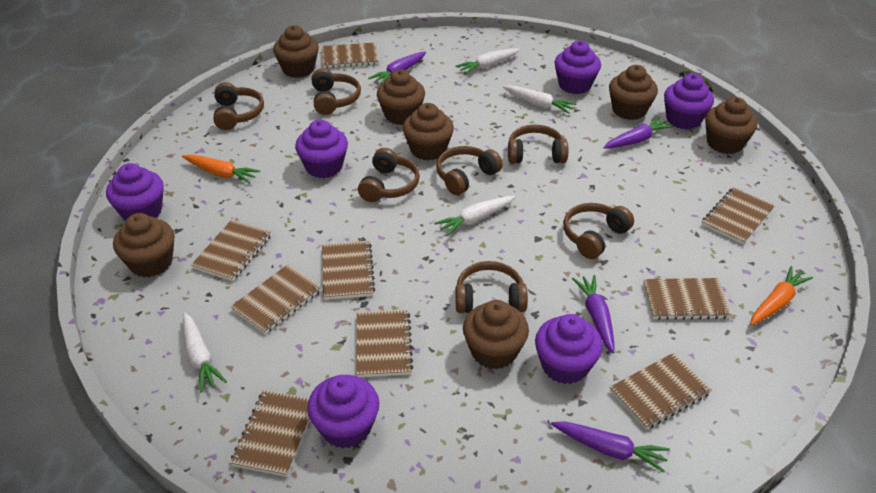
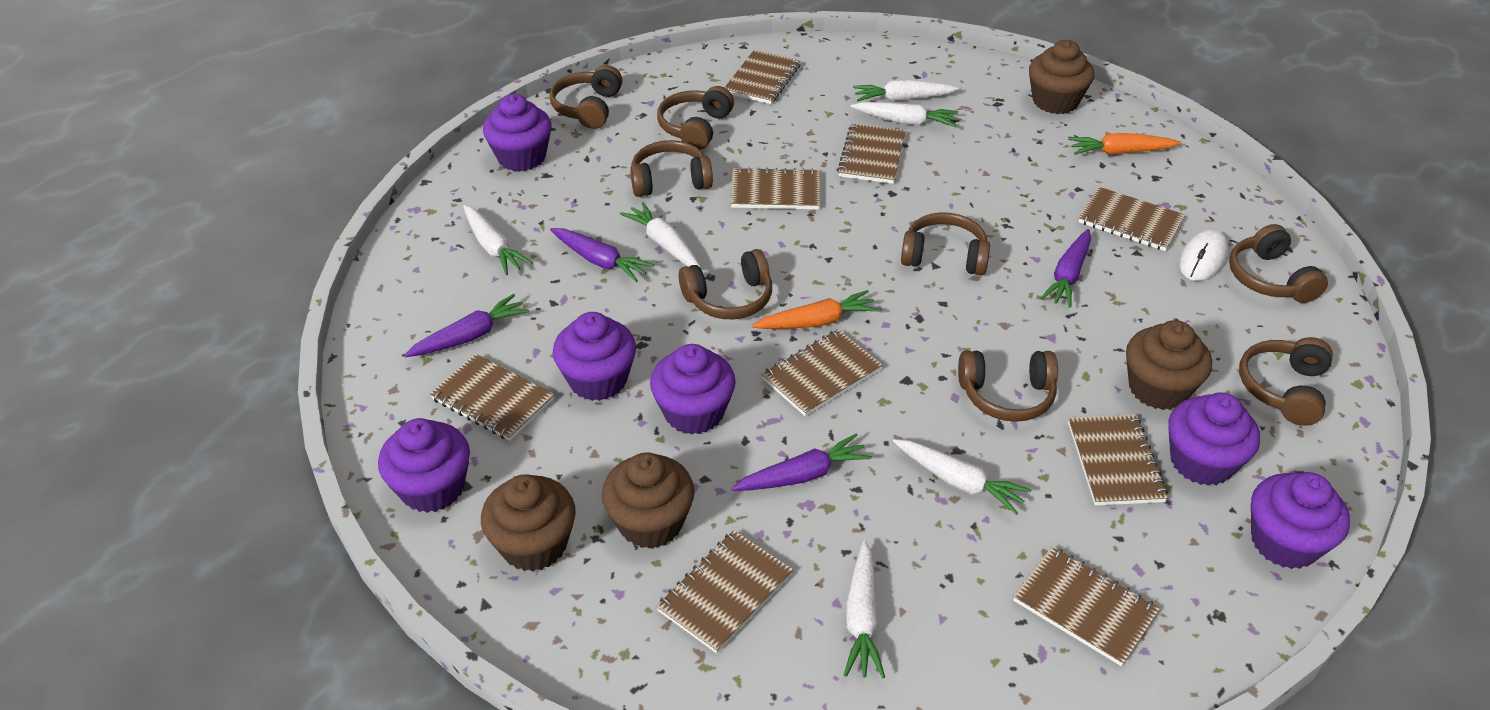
brown cupcake: [113,213,174,277] [273,25,319,78] [377,69,425,125] [403,103,454,161] [463,300,529,369] [609,65,658,120] [705,97,758,154] = 7 -> [481,474,576,572] [602,452,695,549] [1029,40,1094,114] [1126,320,1212,410] = 4
brown headphones: [213,82,264,130] [312,68,361,115] [358,148,420,202] [436,146,503,195] [455,261,528,313] [508,124,568,163] [563,203,634,259] = 7 -> [549,65,623,129] [630,140,713,197] [657,86,734,150] [679,249,772,319] [901,212,990,276] [958,350,1058,422] [1229,224,1328,303] [1239,337,1333,426] = 8
white carrot: [183,312,227,393] [434,196,515,236] [456,48,520,75] [503,85,577,114] = 4 -> [463,205,533,275] [620,202,701,268] [844,540,885,678] [850,102,958,127] [853,80,959,101] [893,439,1031,515] = 6
white mouse: none = 0 -> [1179,229,1228,281] = 1

